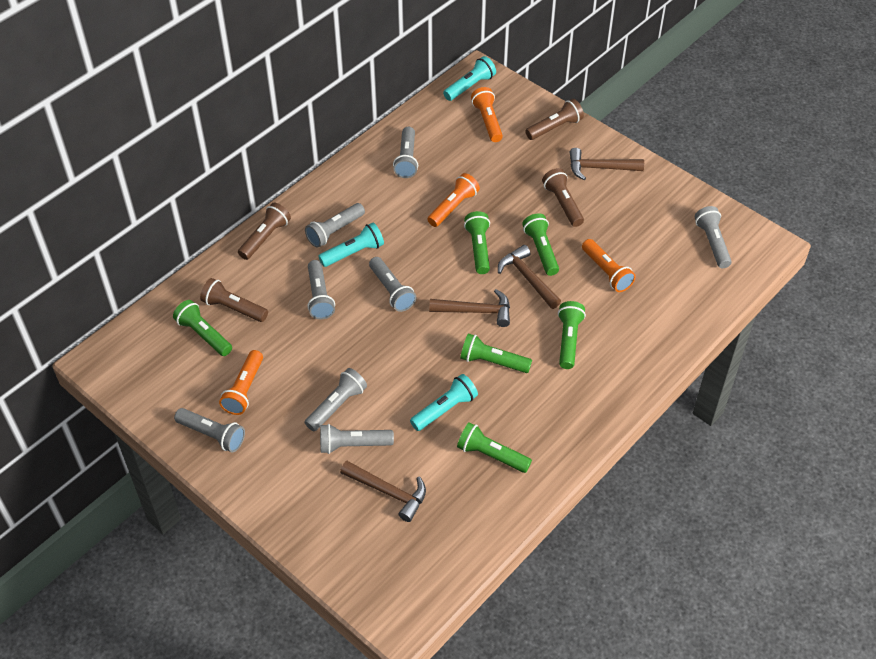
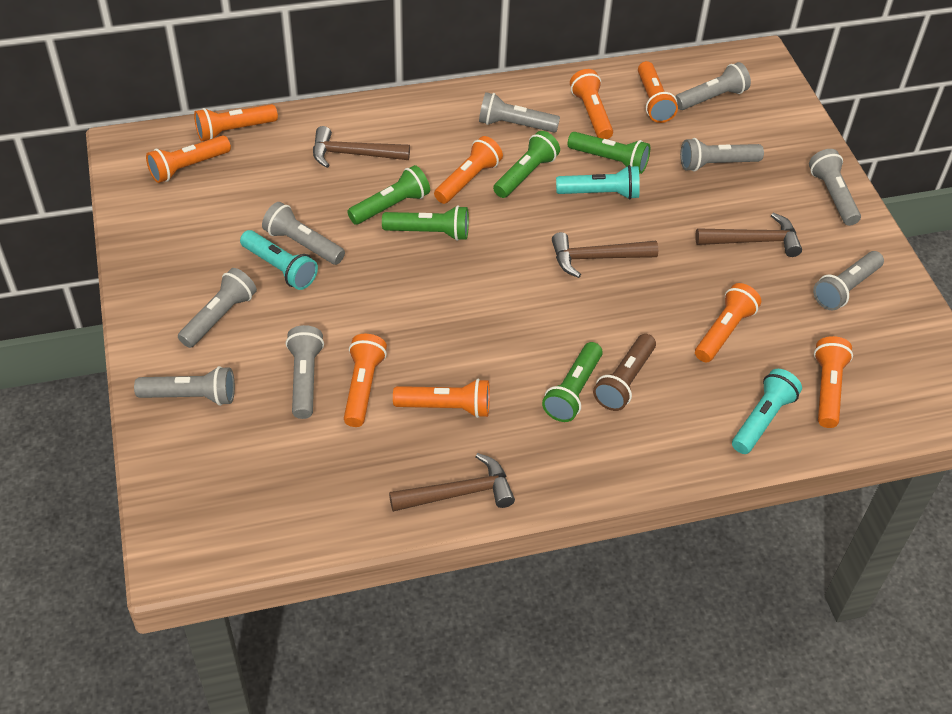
brown flashlight: [200,278,268,322] [238,203,291,260] [525,99,584,140] [542,168,584,227] = 4 -> [593,334,656,411] = 1
green flashlight: [173,300,232,356] [457,422,532,473] [460,333,532,373] [464,211,490,274] [522,213,559,276] [558,301,586,369] = 6 -> [347,165,430,225] [382,205,469,241] [493,131,560,198] [542,342,603,422] [568,132,650,174] = 5
grey flashlight: [174,408,245,453] [305,203,365,248] [305,368,367,431] [307,260,335,319] [320,424,394,454] [369,257,416,312] [393,127,418,178] [695,206,732,268] = 8 -> [134,366,235,406] [178,268,257,348] [262,202,345,265] [286,325,324,419] [479,92,560,133] [675,62,751,110] [680,138,764,172] [809,149,861,226] [813,251,884,311] = 9
orange flashlight: [219,350,263,415] [427,173,480,227] [471,87,503,142] [582,239,636,292] = 4 -> [146,135,231,183] [194,104,278,141] [344,334,387,427] [393,379,490,418] [434,136,503,204] [570,69,613,139] [638,61,678,123] [695,283,761,363] [814,336,853,428] = 9

